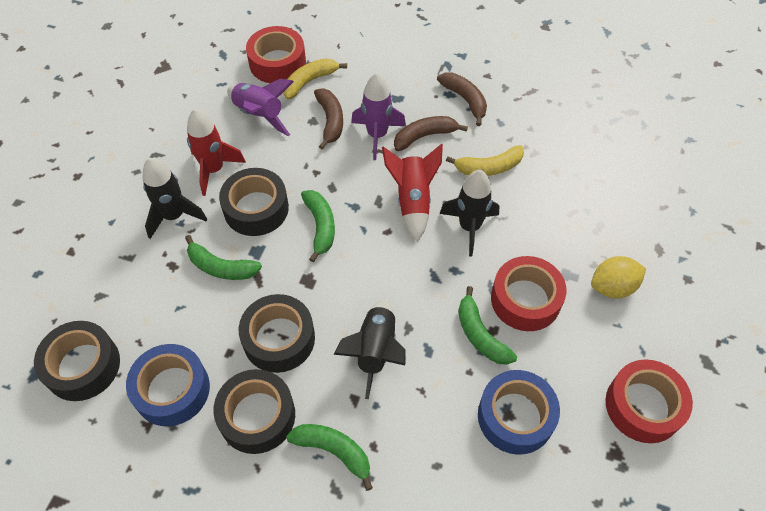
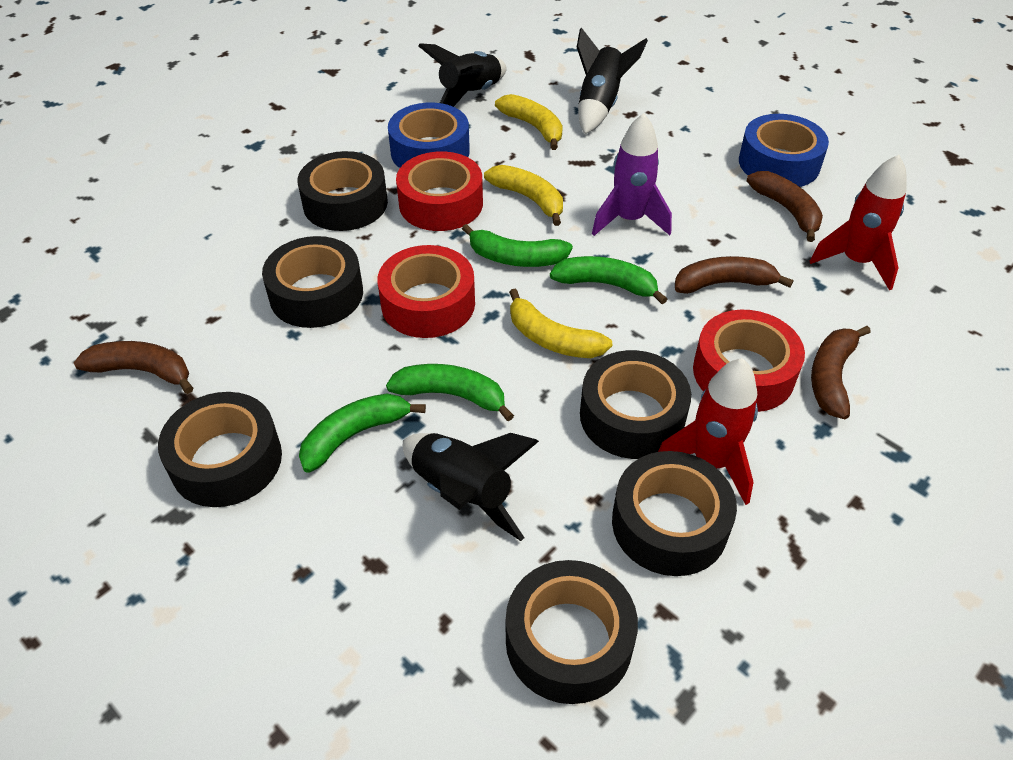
black tape: [34,321,120,401] [213,369,295,454] [219,168,289,236] [239,294,315,373] = 4 -> [158,392,282,507] [262,236,363,328] [297,151,388,231] [506,560,638,704] [580,350,691,459] [612,451,737,576] = 6
brown banana: [314,89,343,149] [394,116,468,151] [437,72,487,126] = 3 -> [74,341,193,394] [675,256,793,294] [746,171,823,242] [811,326,871,419] = 4
purple rocket: [227,78,294,136] [351,73,406,160] = 2 -> [592,113,672,236] = 1
yellow banana: [283,58,347,100] [446,145,524,176] = 2 -> [484,165,563,226] [495,94,563,150] [509,289,612,358] = 3
yellow lemon: [591,256,646,298] = 1 -> none = 0

